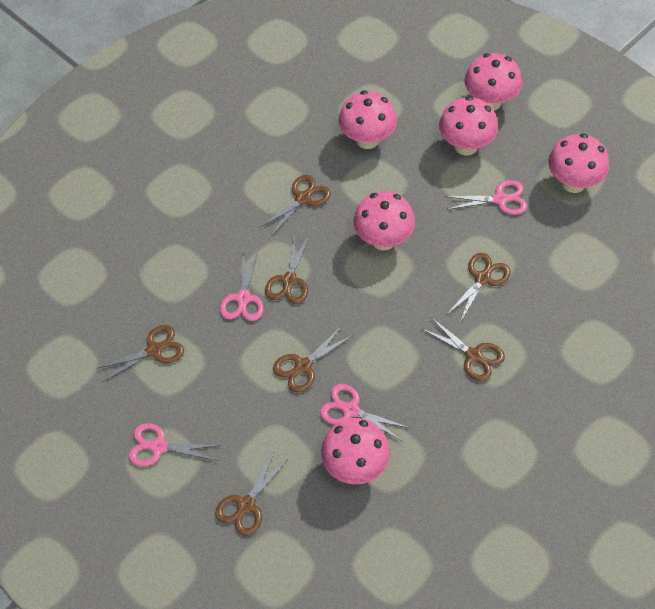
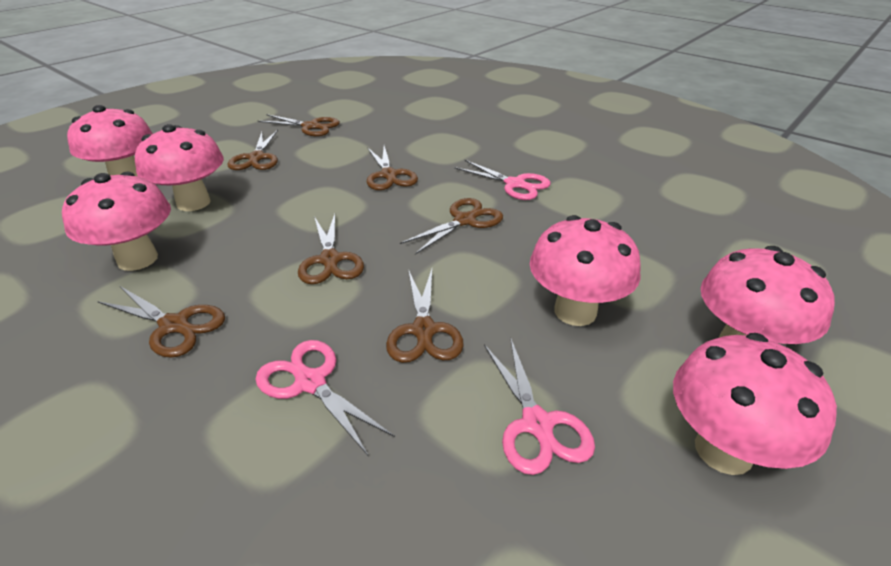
pink scissors: [129,423,221,466] [220,251,264,321] [320,384,410,441] [444,180,527,215] = 4 -> [255,340,395,457] [454,160,551,200] [484,338,595,475] = 3

